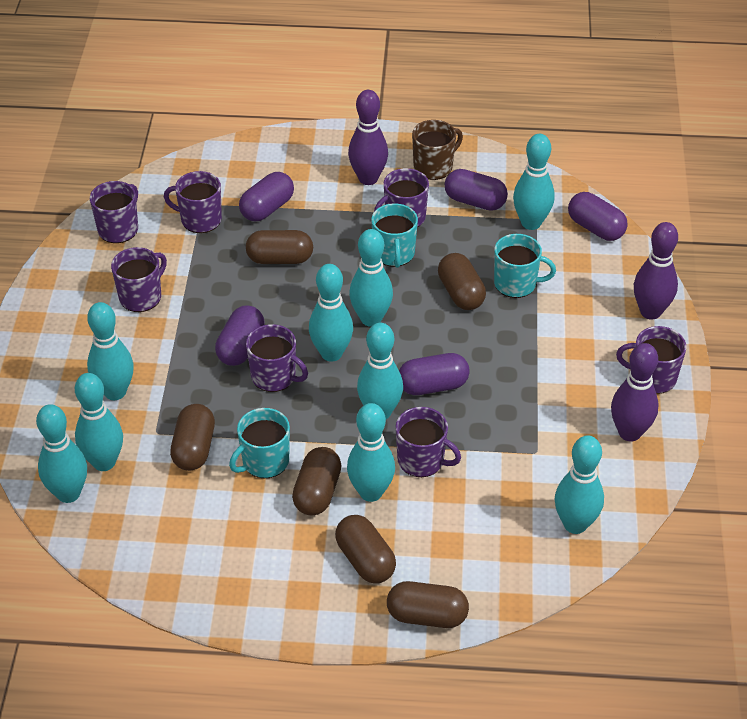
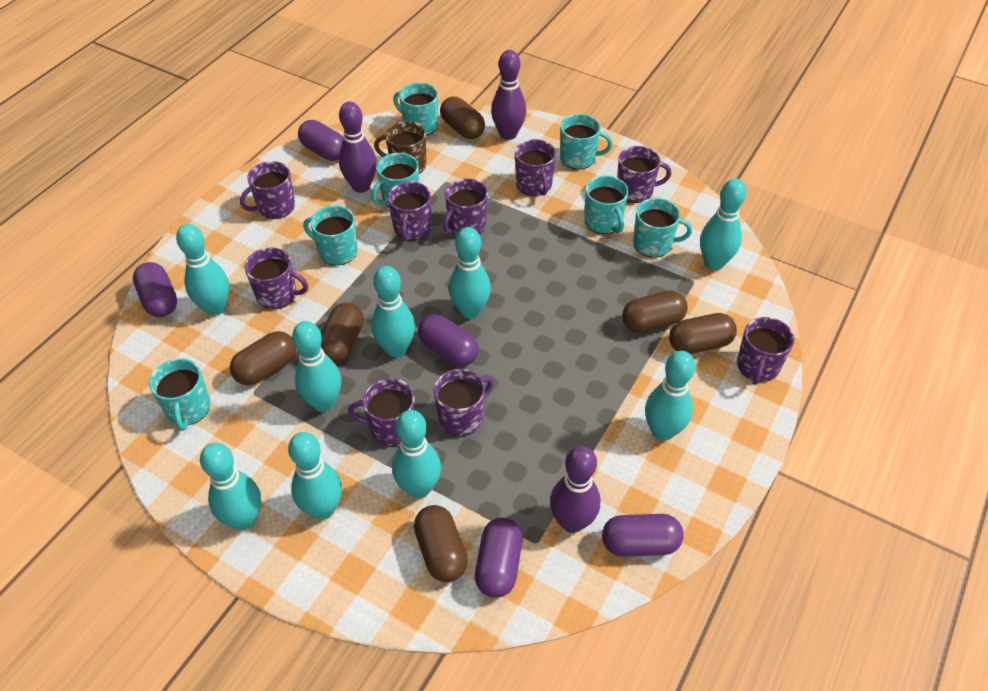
purple mug: [90,181,138,243] [111,247,167,312] [164,171,222,233] [246,324,308,392] [374,168,429,228] [395,407,461,477] [616,326,686,394] = 7 -> [240,161,295,219] [244,247,308,309] [348,378,415,446] [388,182,431,241] [434,369,493,436] [443,178,488,234] [515,139,556,196] [617,146,671,203] [737,317,794,385] = 9
turquoise mug: [229,408,290,478] [371,203,418,268] [494,234,556,298] = 3 -> [149,358,211,431] [303,205,358,265] [371,153,419,208] [393,82,438,136] [560,114,613,169] [584,176,629,234] [633,198,692,258] = 7

